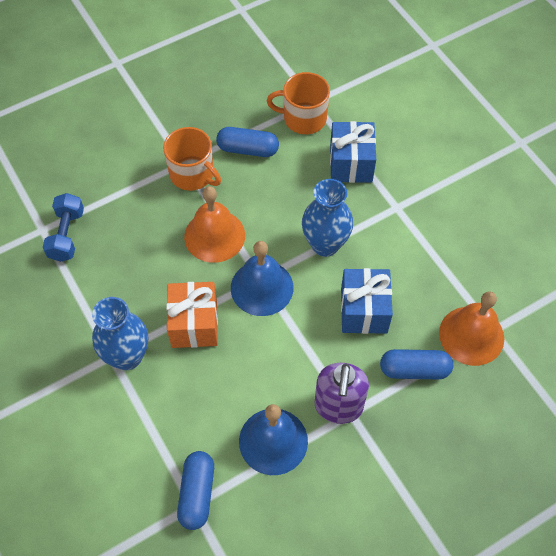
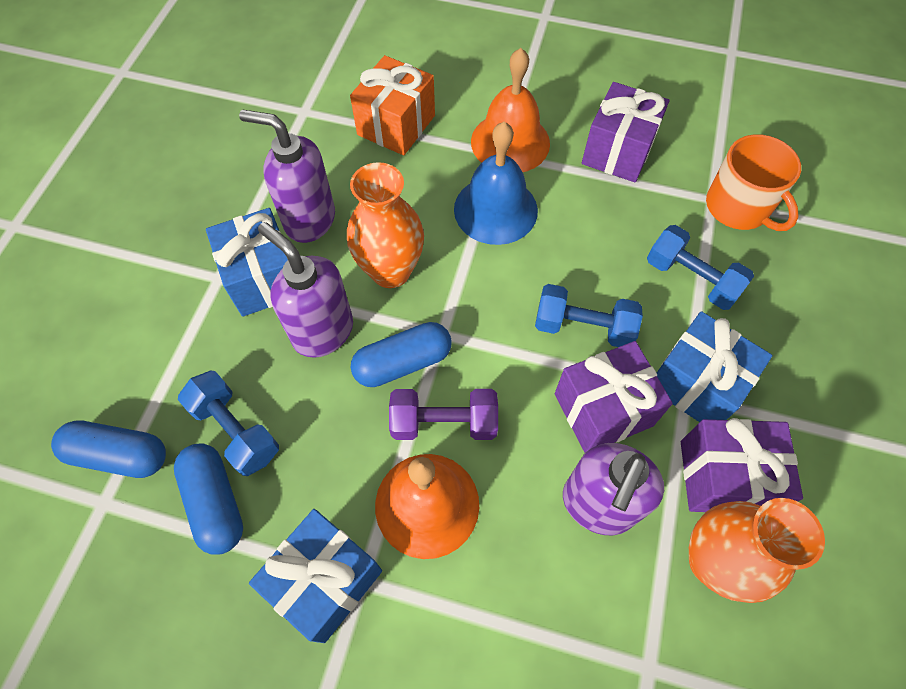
blue bell: [231,241,293,316] [239,404,308,475] = 2 -> [454,122,538,245] = 1
blue dumbbell: [43,193,84,262] = 1 -> [178,371,279,476] [535,284,643,347] [647,225,754,310] = 3
blue gift: [330,121,376,183] [341,268,393,334] = 2 -> [206,208,288,317] [249,509,382,643] [657,311,773,422] = 3
blue vase: [92,297,148,370] [302,179,353,257] = 2 -> none = 0
orange mug: [163,127,221,191] [267,72,330,134] = 2 -> [706,134,801,231] = 1
orange vase: none = 0 -> [347,162,424,288] [689,498,825,603] = 2
purple dumbbell: none = 0 -> [389,389,498,440] = 1
purple gift: none = 0 -> [555,341,673,453] [582,82,669,182] [681,418,803,512] = 3
purple soap dispenser: [315,363,369,424] = 1 -> [239,109,335,243] [258,222,353,358] [563,443,664,535] = 3

